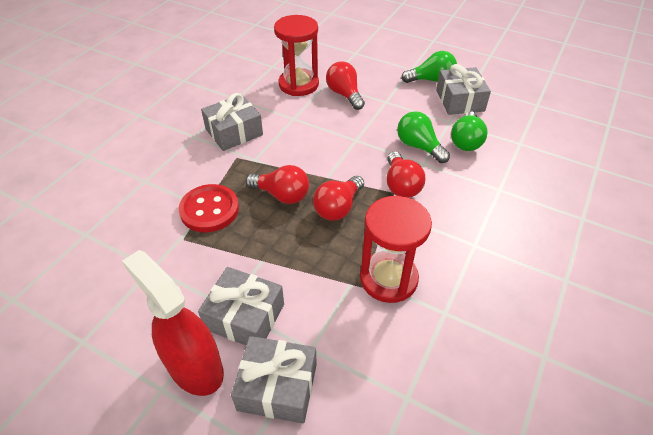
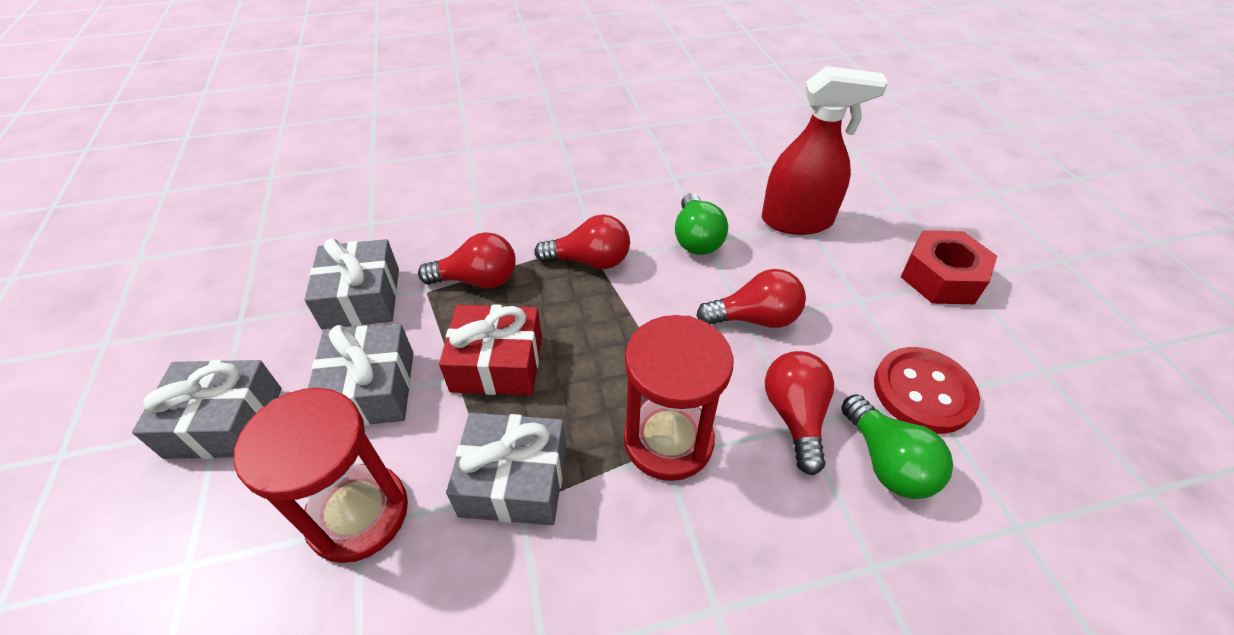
green light bulb: [397,111,450,163] [401,51,457,83] [451,111,488,151] = 3 -> [675,193,728,255] [841,394,953,499] = 2
red gift: none = 0 -> [439,304,542,395] = 1
red nut: none = 0 -> [901,230,997,304] = 1

